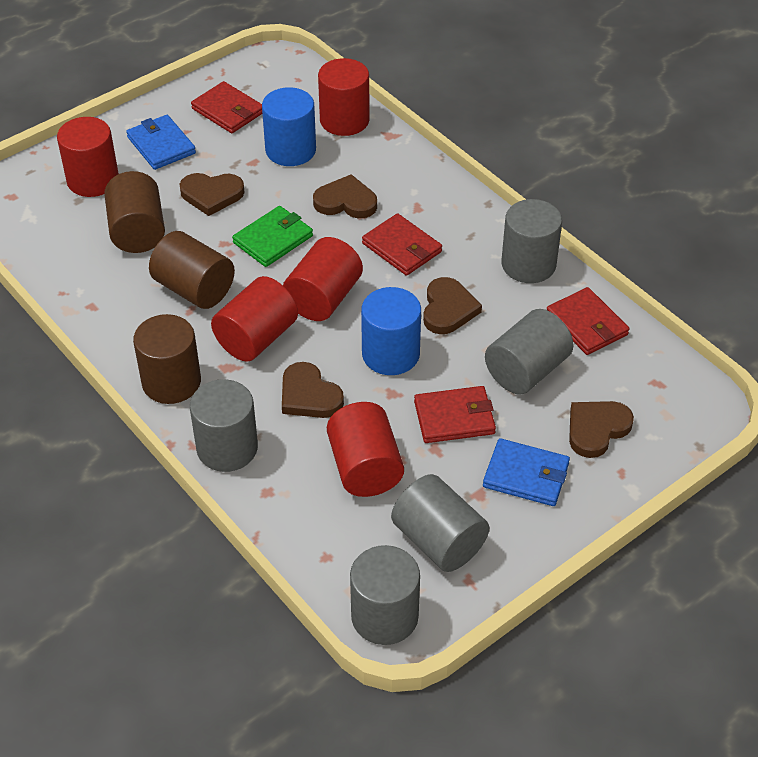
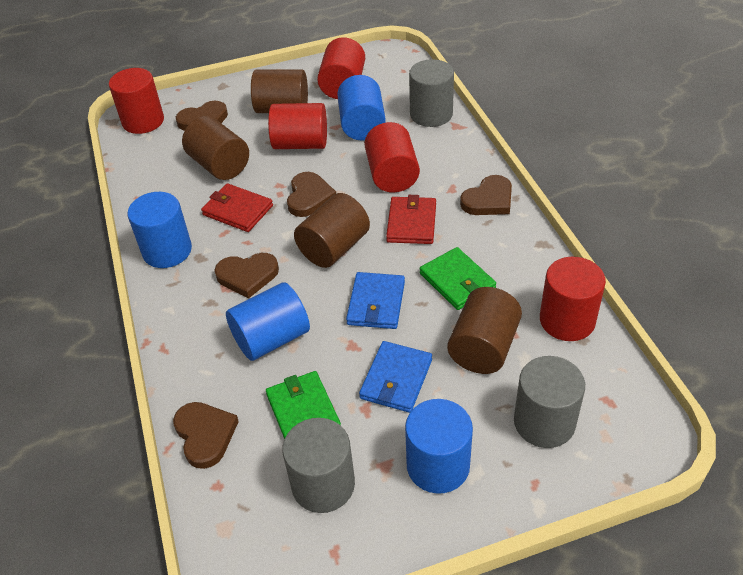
blue cylinder: [262,87,316,166] [361,287,421,375] = 2 -> [128,192,192,268] [226,282,310,361] [337,75,386,141] [405,399,473,494] = 4
brown cylinder: [104,171,165,253] [133,314,201,404] [149,231,235,309] = 3 -> [182,116,249,180] [251,69,308,113] [294,193,370,268] [447,287,522,374] = 4
green wallet: [232,206,313,267] = 1 -> [266,371,341,439] [420,247,496,310] = 2
grey cylinder: [190,379,258,472] [350,545,420,645] [391,474,489,572] [485,309,574,394] [502,199,562,283] = 5 -> [282,418,355,513] [409,59,454,127] [514,356,585,448] = 3
red wallet: [191,81,262,133] [362,213,442,276] [414,386,496,443] [547,287,629,355] = 4 -> [201,183,273,232] [386,195,436,244] = 2

